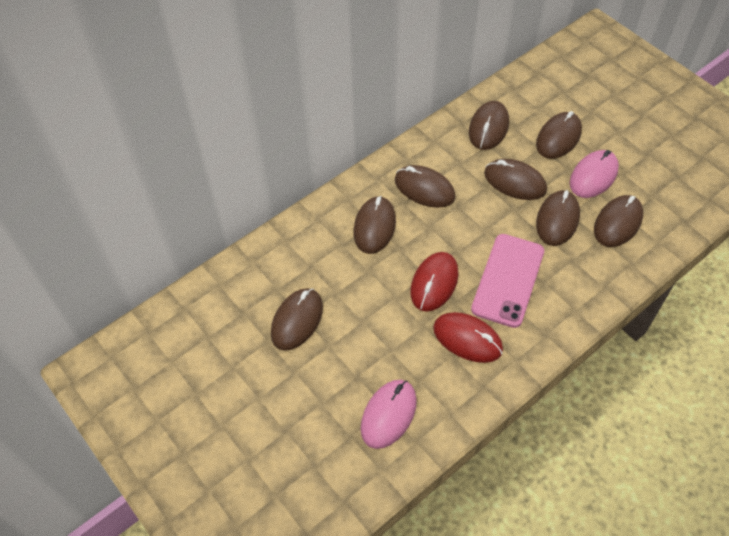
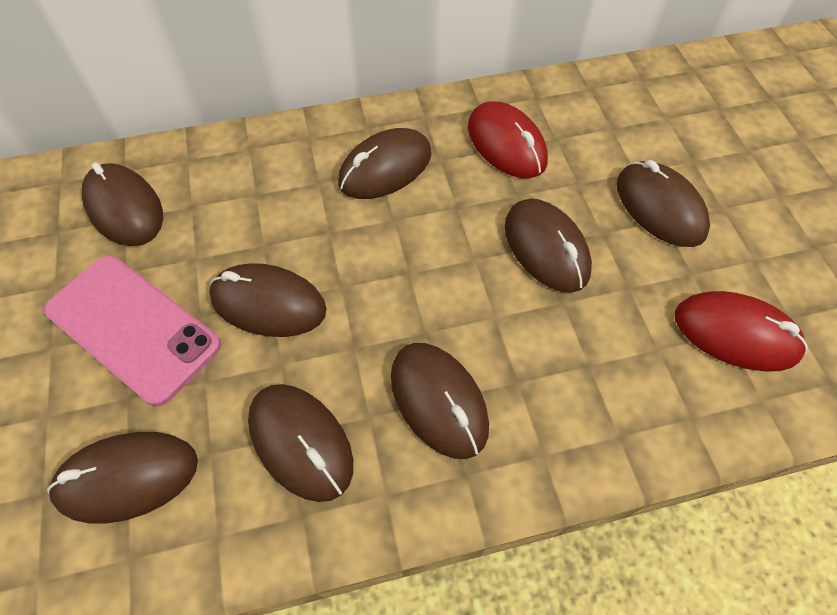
pink mouse: [361,380,417,449] [570,150,619,198] = 2 -> none = 0

